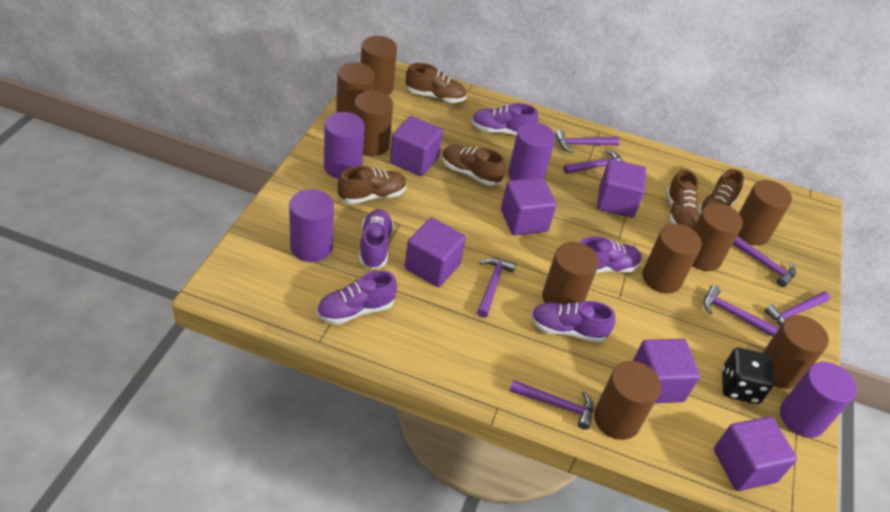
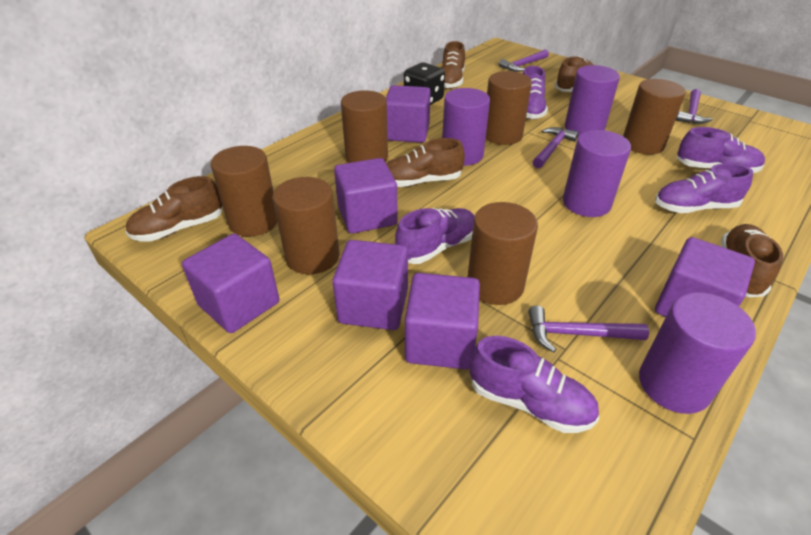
brown cylinder: [336,62,375,114] [354,91,393,156] [361,36,397,95] [542,242,599,304] [594,361,661,440] [642,224,702,294] [692,203,743,271] [737,180,792,246] [763,315,829,389] = 9 -> [211,146,278,236] [272,177,339,274] [341,90,388,163] [468,202,538,305] [486,71,532,145] [623,79,686,154] = 6
purple hammer: [477,257,516,318] [510,380,593,430] [555,130,620,153] [563,150,624,174] [704,285,779,337] [733,236,796,287] [764,291,830,326] = 7 -> [499,49,549,72] [528,306,649,352] [533,127,579,168] [676,89,713,124] = 4

